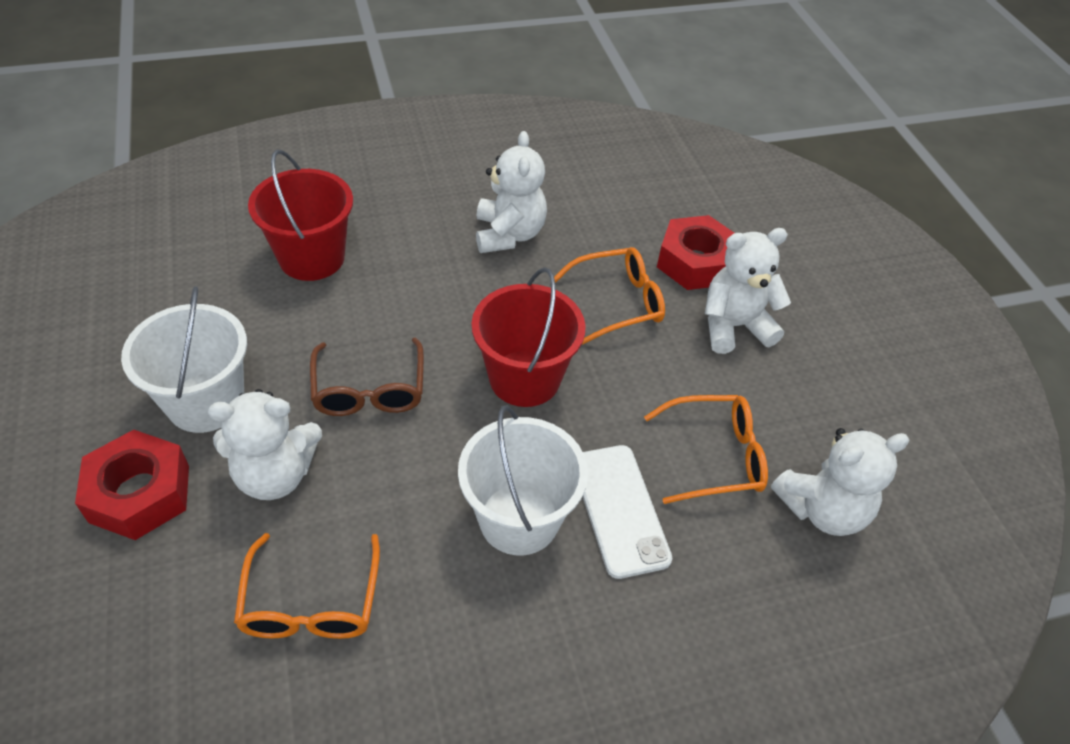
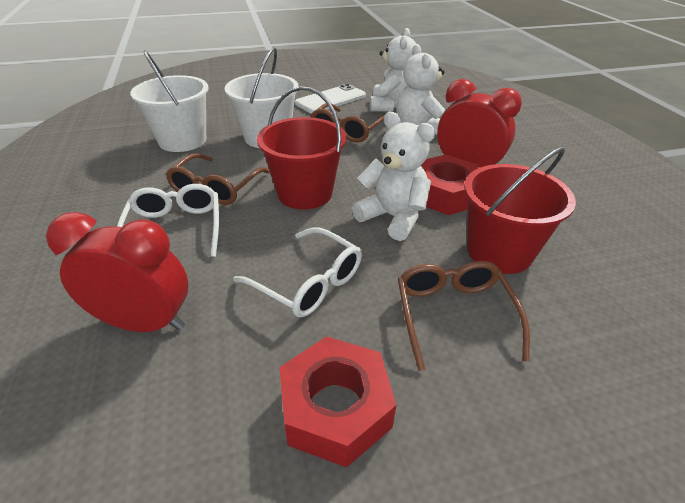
brown glasses: [310,338,424,416] = 1 -> [165,153,270,205] [310,103,384,143] [398,261,530,371] = 3
orange glasses: [234,533,380,639] [554,247,665,345] [644,395,768,504] = 3 -> none = 0
red clock: none = 0 -> [46,212,188,332] [437,79,522,167] = 2
white glasses: none = 0 -> [117,184,219,257] [233,227,362,317] = 2
white teddy bear: [208,389,322,500] [476,131,547,253] [705,228,791,354] [771,428,909,536] = 4 -> [352,112,435,241] [370,28,416,112] [396,44,445,135] = 3

